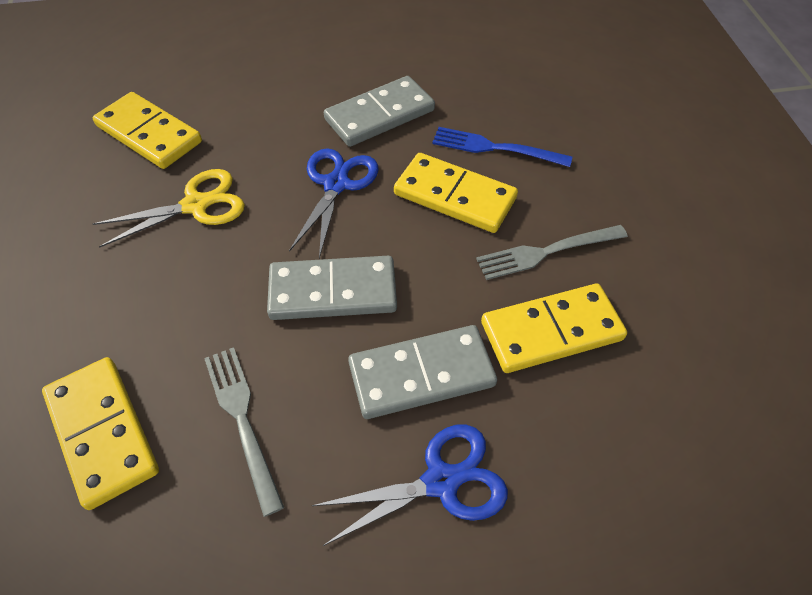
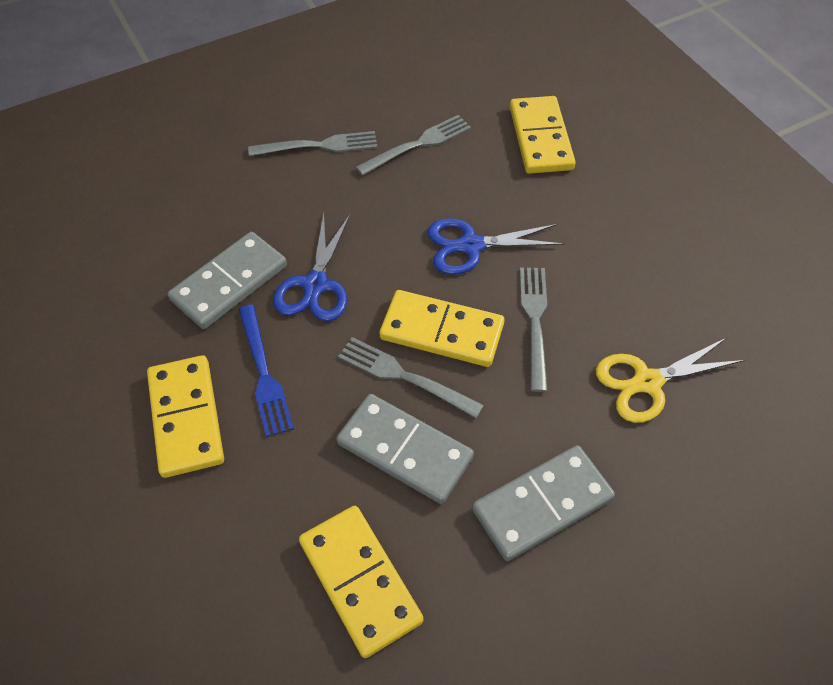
grey fork: [204,347,284,517] [476,225,628,280] = 2 -> [248,131,377,156] [338,337,484,418] [356,115,471,176] [520,267,548,392] = 4

